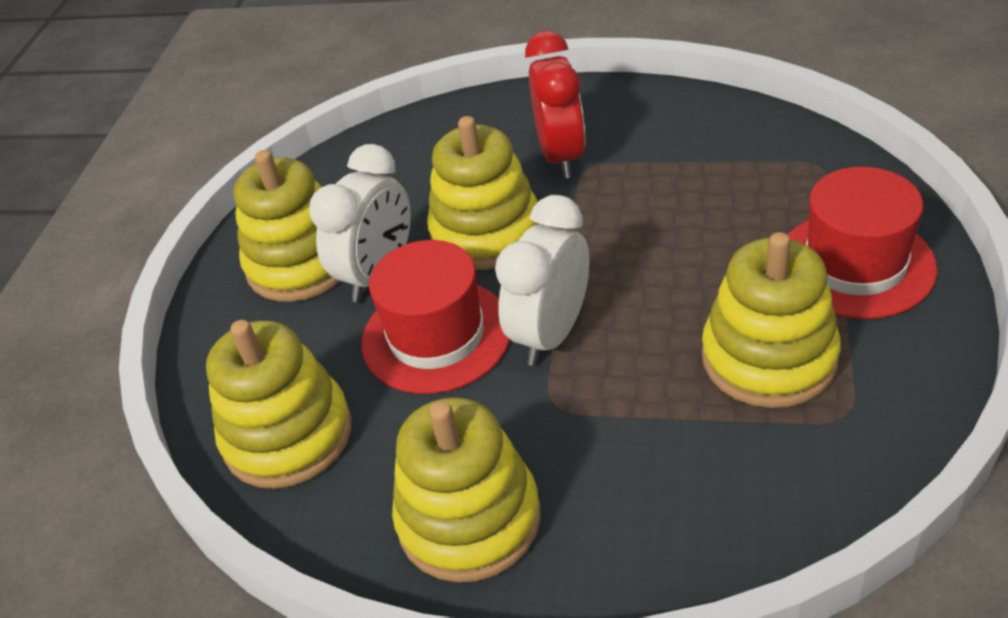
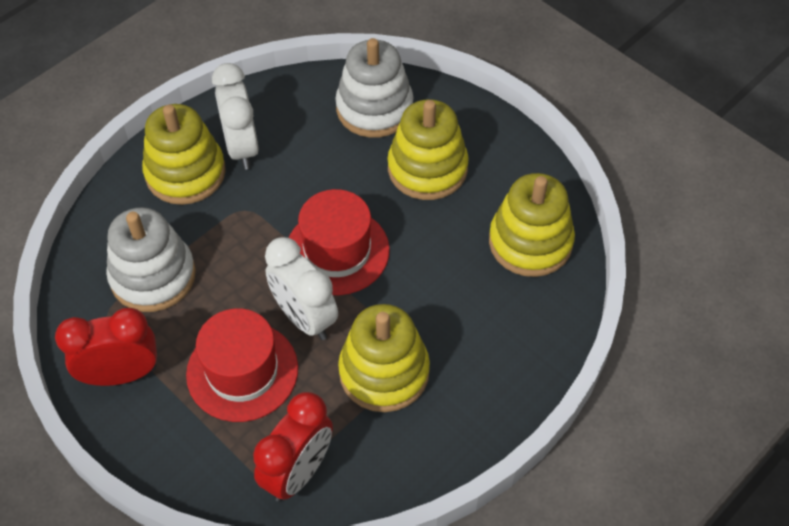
red clock: [525,31,586,178] = 1 -> [55,308,157,386] [253,392,333,501] = 2
white stacking toy: none = 0 -> [106,207,196,312] [336,38,413,138] = 2
yellow stacking toy: [206,320,351,489] [234,150,341,302] [392,397,541,583] [427,116,539,270] [702,232,841,408] = 5 -> [142,104,226,205] [338,304,430,412] [387,99,469,200] [489,173,575,277] = 4

